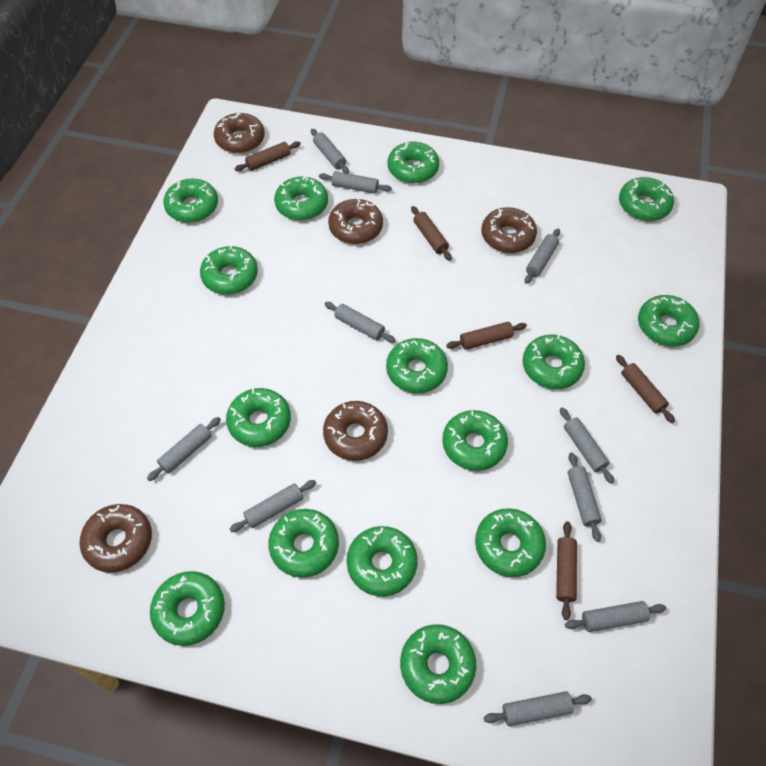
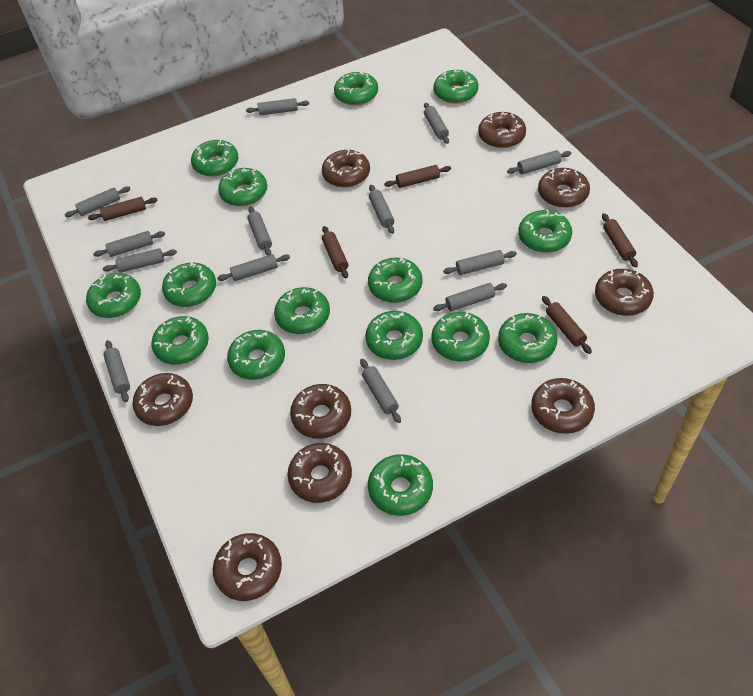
brown donut: [80,504,152,573] [214,112,265,153] [323,401,388,461] [328,199,383,244] [481,207,537,253] = 5 -> [132,373,193,426] [213,533,282,601] [287,443,352,503] [290,384,351,439] [322,149,370,188] [478,112,526,148] [531,378,595,434] [538,168,590,208] [595,269,654,316] = 9
grey rolling pin: [147,417,221,481] [230,480,316,532] [311,129,349,174] [319,171,392,194] [324,302,396,343] [484,691,592,726] [525,229,560,284] [560,407,614,484] [565,601,666,632] [568,453,602,542] = 10 -> [65,186,130,217] [93,231,165,257] [103,248,177,273] [103,340,130,402] [217,254,290,281] [246,98,309,115] [248,207,272,256] [360,359,401,423] [369,185,394,234] [424,103,449,144] [433,283,507,311] [443,250,517,275] [507,150,571,174] = 13

